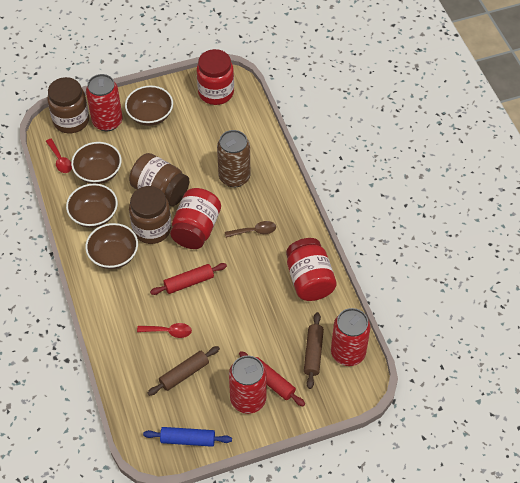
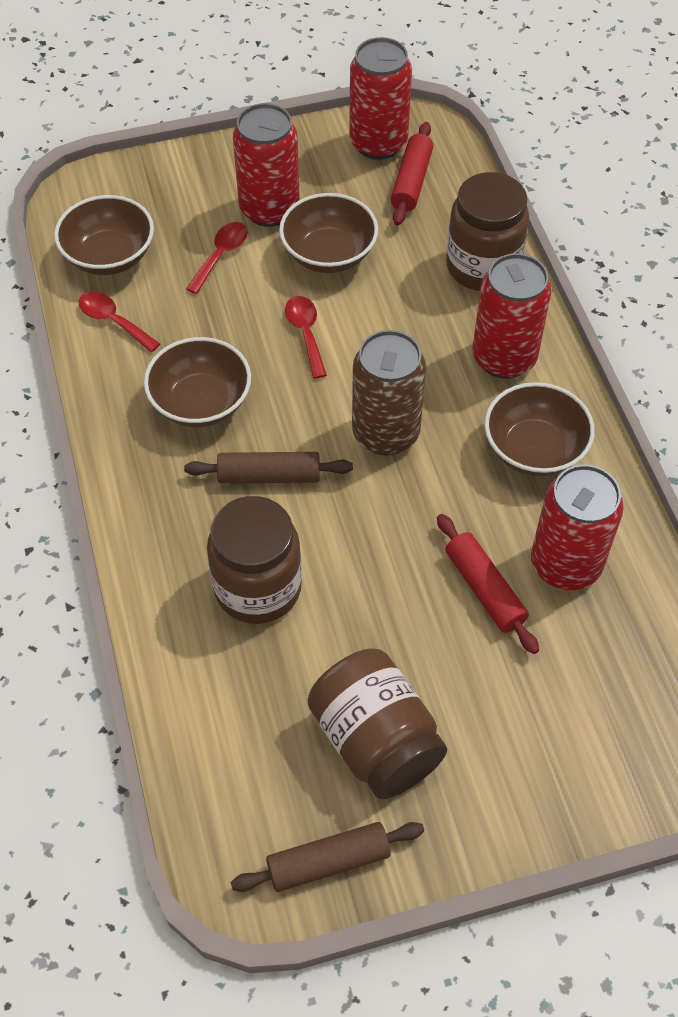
blue rolling pin: [143,427,232,447] = 1 -> none = 0
brown spoon: [225,221,276,238] = 1 -> none = 0
red can: [86,74,123,131] [229,355,267,414] [331,308,371,366] = 3 -> [233,103,300,227] [349,37,412,160] [472,253,552,379] [531,464,624,590] = 4
red jar: [170,188,221,249] [197,49,234,105] [286,238,337,301] = 3 -> none = 0
red spoon: [46,139,72,173] [137,323,192,338] = 2 -> [78,291,160,352] [186,222,248,294] [285,296,327,379] = 3

